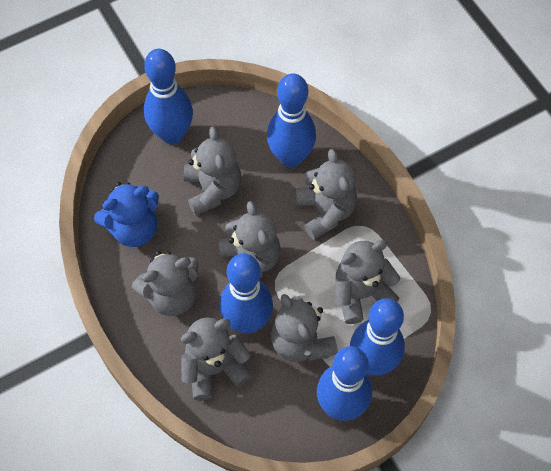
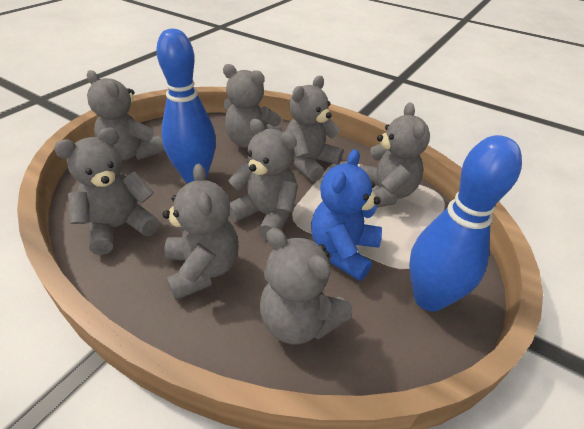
blue bowling pin: [144,49,193,144] [220,254,273,333] [267,73,316,168] [317,346,372,421] [350,298,405,376] = 5 -> [156,29,216,183] [409,135,522,312] = 2
grey teddy bear: [132,251,199,316] [181,317,252,400] [184,127,241,216] [219,201,281,278] [271,294,338,362] [296,149,357,240] [335,240,401,324] = 7 -> [54,127,160,255] [87,70,165,160] [163,164,239,300] [223,64,282,148] [229,119,298,240] [260,228,352,344] [285,76,343,182] [360,103,430,208] = 8

